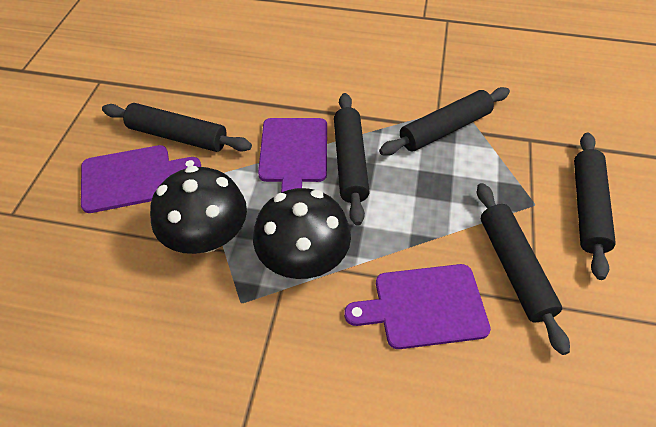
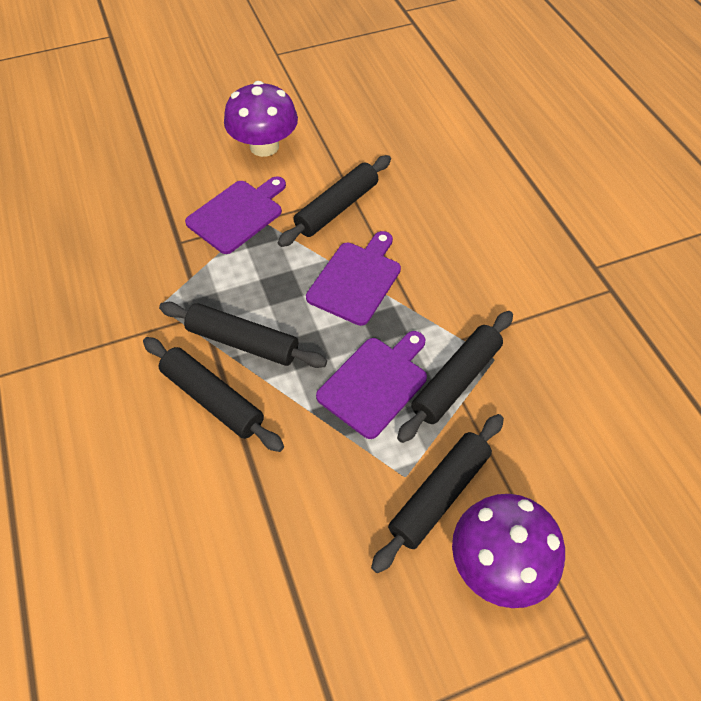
black mushroom: [150,166,247,254] [253,188,351,279] = 2 -> none = 0
purple mushroom: none = 0 -> [224,81,298,157] [452,494,565,608] = 2

